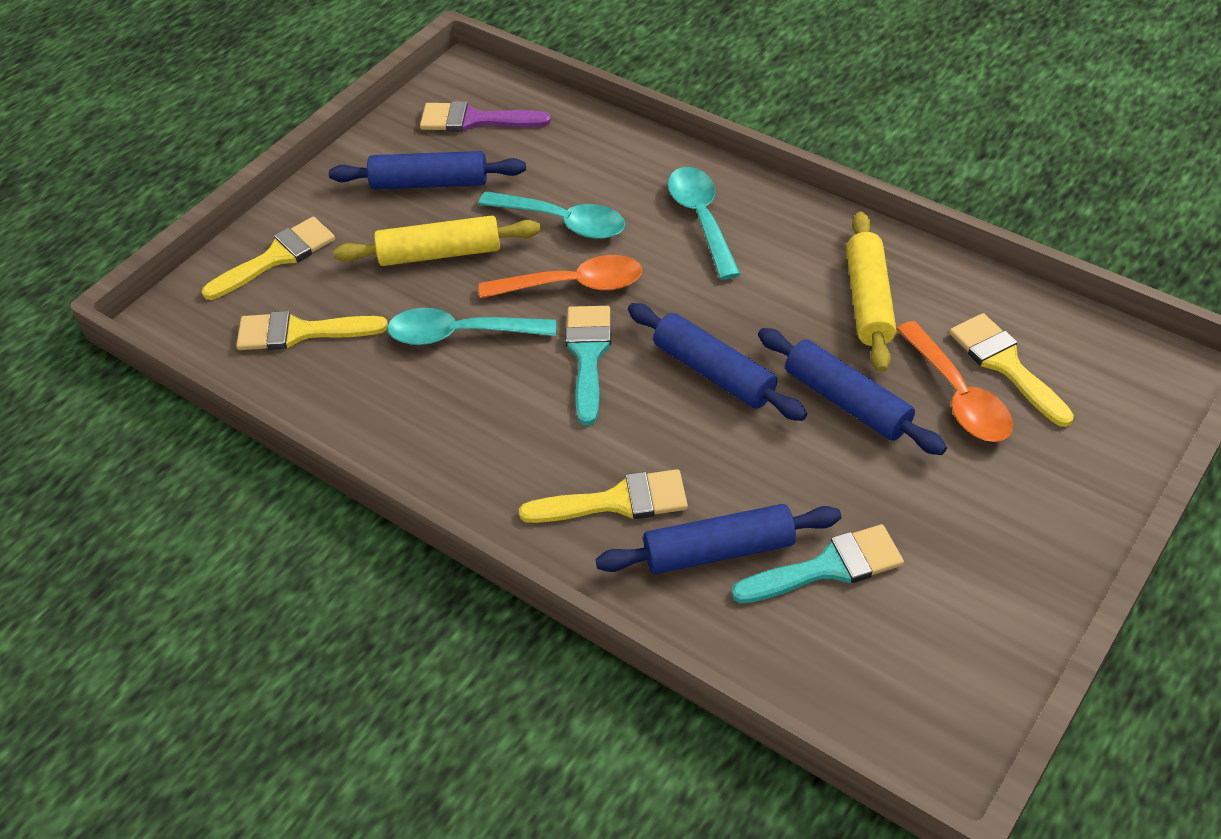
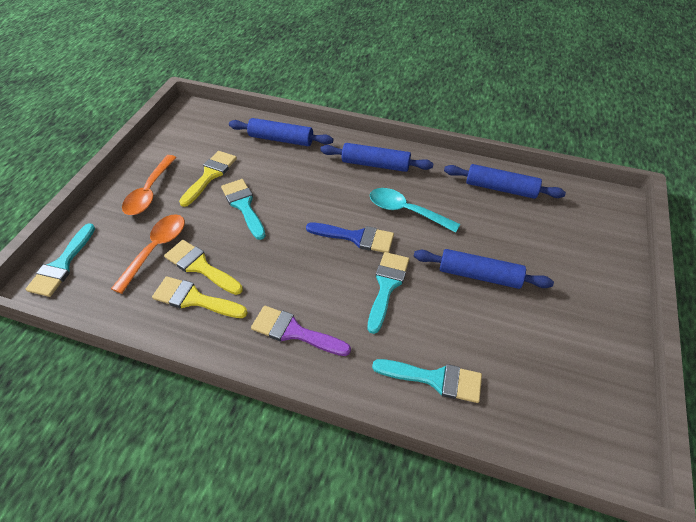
blue brush: none = 0 -> [306,223,394,253] = 1
turquoise brush: [565,306,611,425] [731,524,904,603] = 2 -> [26,223,95,297] [221,179,266,240] [367,252,409,334] [372,359,482,403] = 4
turquoise spoon: [387,308,556,345] [478,191,625,239] [668,167,740,280] = 3 -> [370,188,460,233] = 1
yellow brush: [202,217,335,300] [236,311,388,350] [519,469,688,523] [949,313,1074,427] = 4 -> [152,276,248,318] [164,240,243,295] [179,151,237,207] = 3
yellow rolling pin: [333,215,541,266] [846,211,896,372] = 2 -> none = 0

